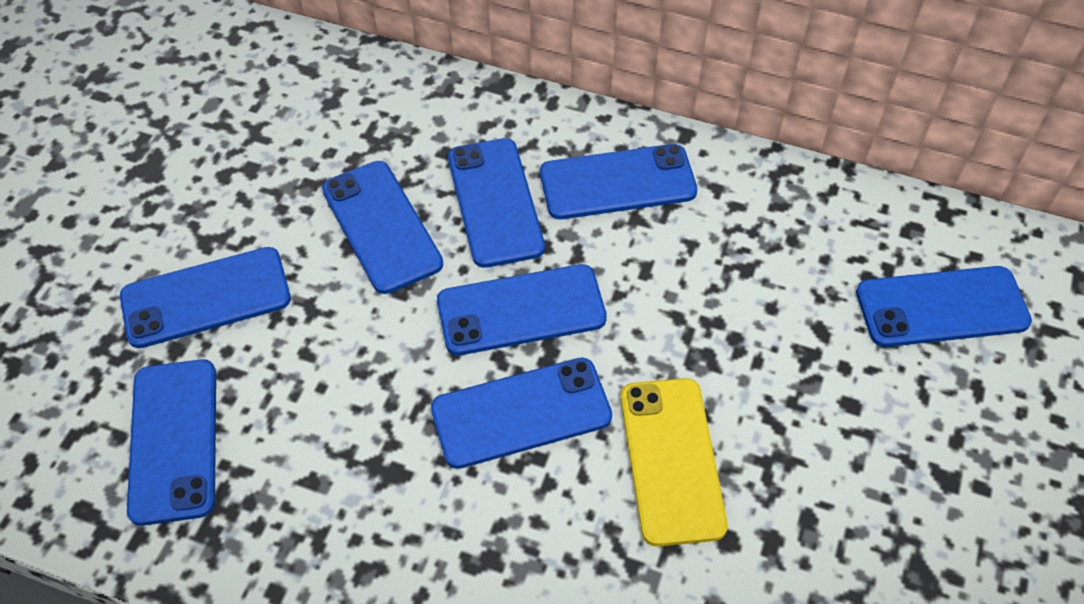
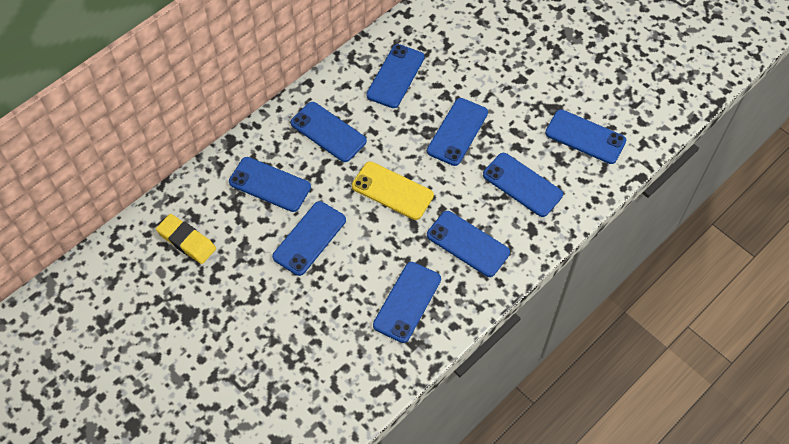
blue phone: [120,247,291,348] [127,359,216,526] [322,161,443,294] [431,358,612,469] [437,264,607,355] [448,138,545,268] [540,144,697,219] [856,266,1032,347] = 8 -> [229,157,311,212] [272,201,346,276] [291,102,367,162] [366,44,425,108] [373,262,441,343] [427,98,488,166] [427,211,510,277] [483,153,563,217] [545,109,626,164] = 9
yellow eraser: none = 0 -> [156,214,216,264] = 1

